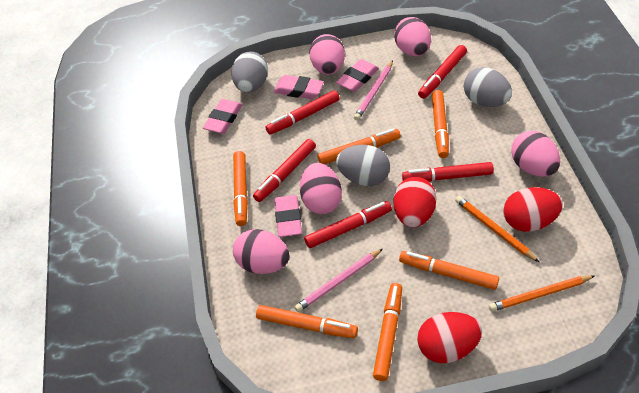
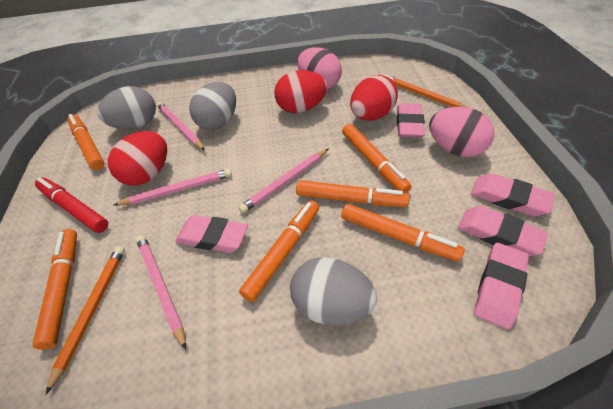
pink egg: [233,229,289,274] [300,163,342,214] [309,34,345,75] [394,17,431,56] [511,131,560,177] = 5 -> [298,47,342,89] [429,107,494,157] = 2
pink eraser: [203,99,242,134] [274,75,324,99] [274,195,302,237] [336,59,379,92] = 4 -> [175,215,248,253] [397,103,425,138] [458,206,548,256] [471,173,555,216] [474,243,529,330] = 5
pink pencil: [294,249,383,312] [354,60,393,121] = 2 -> [114,169,232,206] [136,235,186,350] [157,102,205,151] [239,148,329,213] = 4
red marker: [253,139,316,202] [265,90,340,135] [304,201,392,248] [402,162,494,182] [418,45,467,99] = 5 -> [35,177,108,233] = 1

